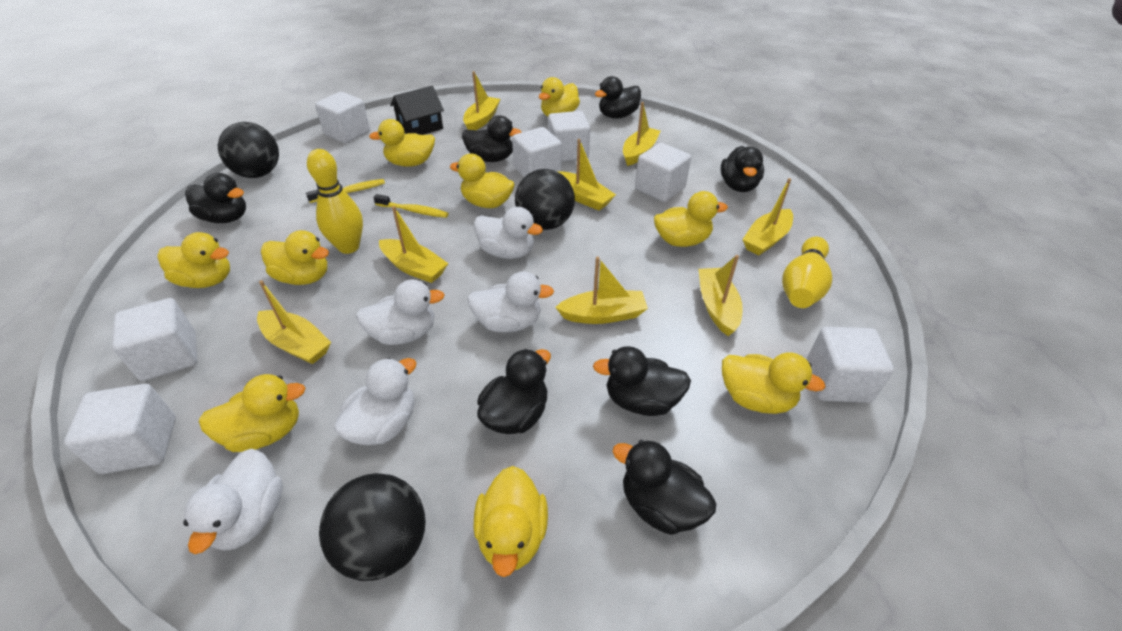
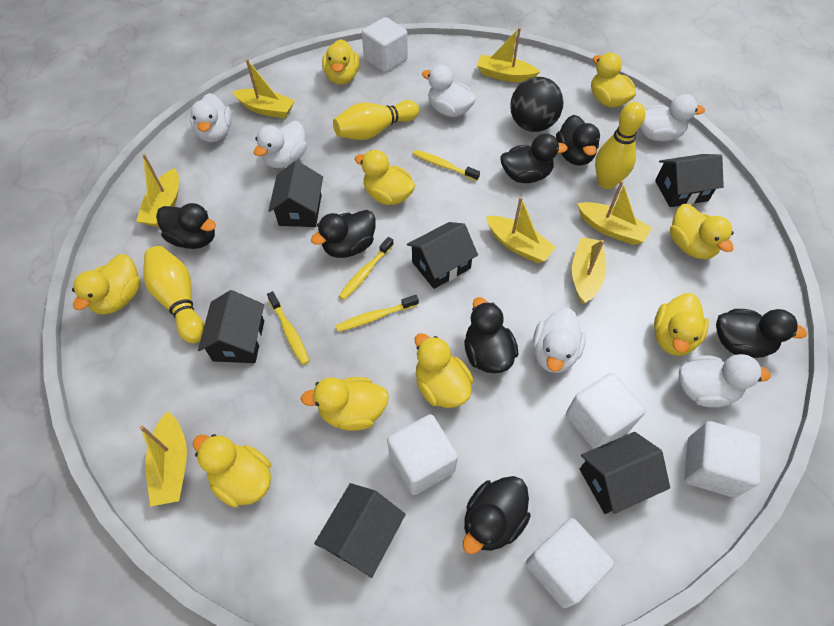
black ball: [218,122,279,178] [319,473,426,581] [515,169,575,230] = 3 -> [510,77,563,132] = 1
black house: [390,86,444,135] = 1 -> [198,290,264,363] [268,160,323,227] [314,483,406,578] [407,222,478,289] [580,432,670,514] [655,154,724,207] = 6
white cube: [64,384,176,474] [112,298,197,381] [315,92,370,143] [512,127,562,177] [548,111,590,161] [635,143,691,202] [807,327,894,403] = 7 -> [362,17,408,72] [387,414,458,495] [526,518,614,608] [566,373,646,449] [684,421,761,497] = 5
white duck: [183,449,283,554] [334,358,416,445] [356,280,445,345] [467,271,554,332] [474,207,543,259] = 5 -> [190,93,232,142] [254,121,307,168] [422,65,476,117] [533,308,586,373] [640,94,705,142] [679,354,771,407] = 6
yellow boat: [257,280,331,364] [379,206,449,283] [463,71,500,130] [555,257,648,324] [559,139,616,211] [623,102,661,166] [698,255,743,336] [742,178,793,255] = 8 -> [136,154,179,227] [140,411,187,506] [232,59,295,119] [477,28,540,82] [486,197,556,263] [572,237,606,304] [577,180,652,245] = 7
yellow bowling pin: [307,149,363,254] [782,236,832,308] = 2 -> [143,246,205,343] [333,100,419,140] [595,102,646,189] = 3
yellow toothbrush: [306,179,385,203] [373,194,449,218] = 2 -> [267,291,310,365] [335,295,419,332] [339,237,394,300] [413,150,480,181] = 4

